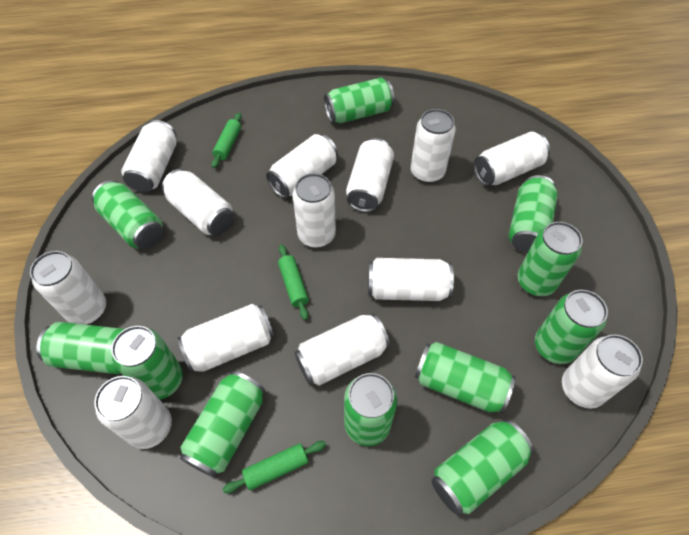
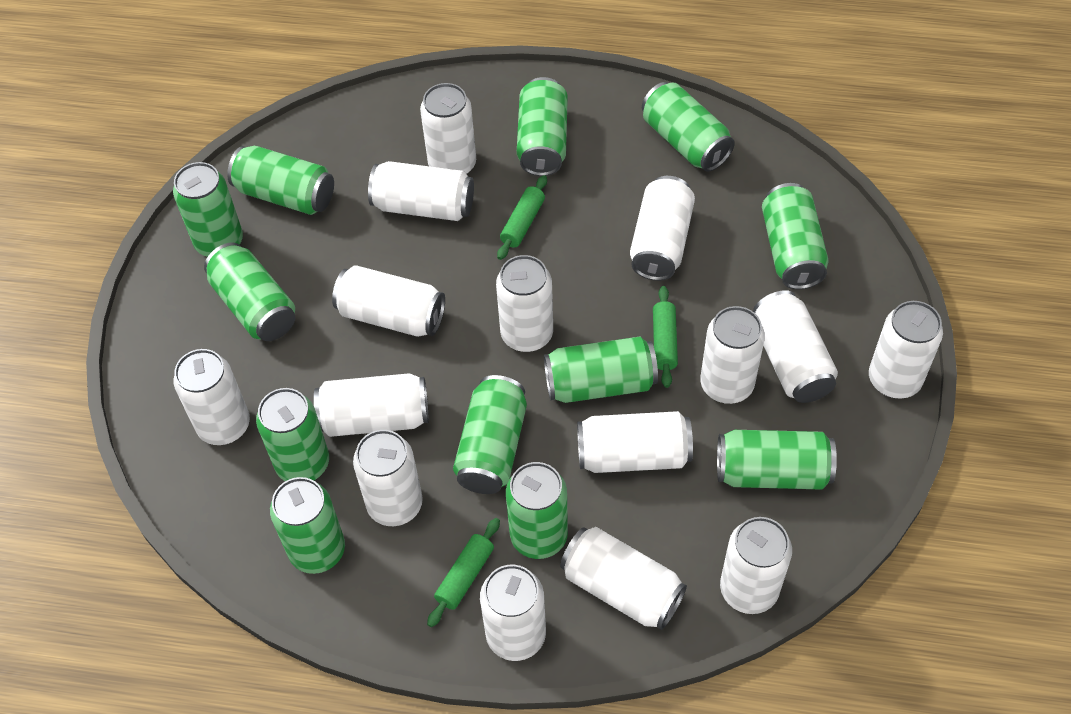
green can: [36,322,124,374] [92,180,163,249] [111,326,183,400] [180,371,265,478] [324,78,395,123] [344,373,397,446] [415,342,516,413] [431,419,534,515] [509,175,558,253] [518,222,583,296] [535,290,608,364] = 11 -> [173,162,243,257] [204,243,295,341] [227,146,334,215] [256,388,329,481] [270,477,345,574] [453,375,527,494] [506,462,568,559] [517,77,568,176] [544,337,658,403] [642,82,735,172] [717,430,837,490] [762,183,829,289] = 12
white can: [30,251,106,325] [94,376,172,449] [121,120,176,192] [162,169,234,236] [177,304,274,373] [266,134,338,198] [293,173,336,248] [294,314,390,386] [346,138,394,212] [368,258,454,301] [411,109,456,183] [474,132,550,186] [562,334,643,409] = 13 -> [174,349,250,445] [314,373,429,437] [332,265,445,337] [353,430,423,526] [368,161,474,221] [420,83,476,174] [480,565,546,661] [496,255,553,352] [560,527,687,630] [577,411,693,473] [630,176,695,281] [700,306,765,404] [720,517,792,614] [753,290,838,403] [869,301,943,399] = 15

